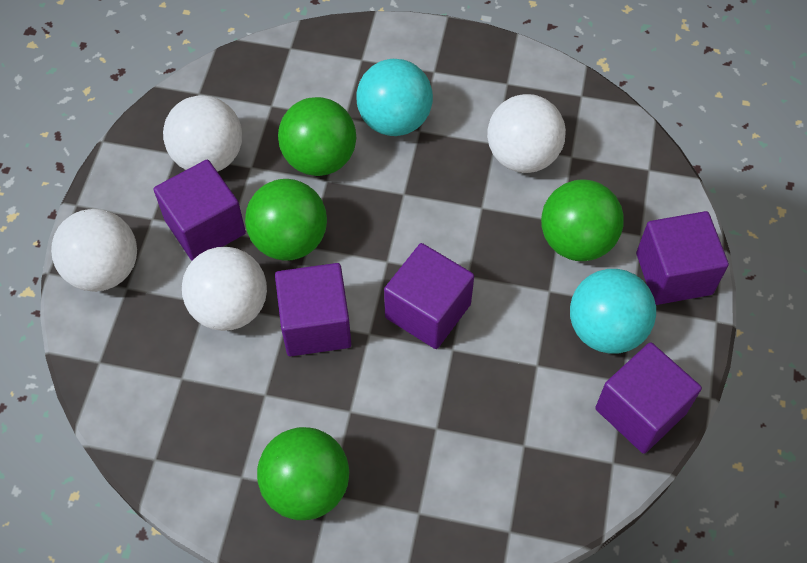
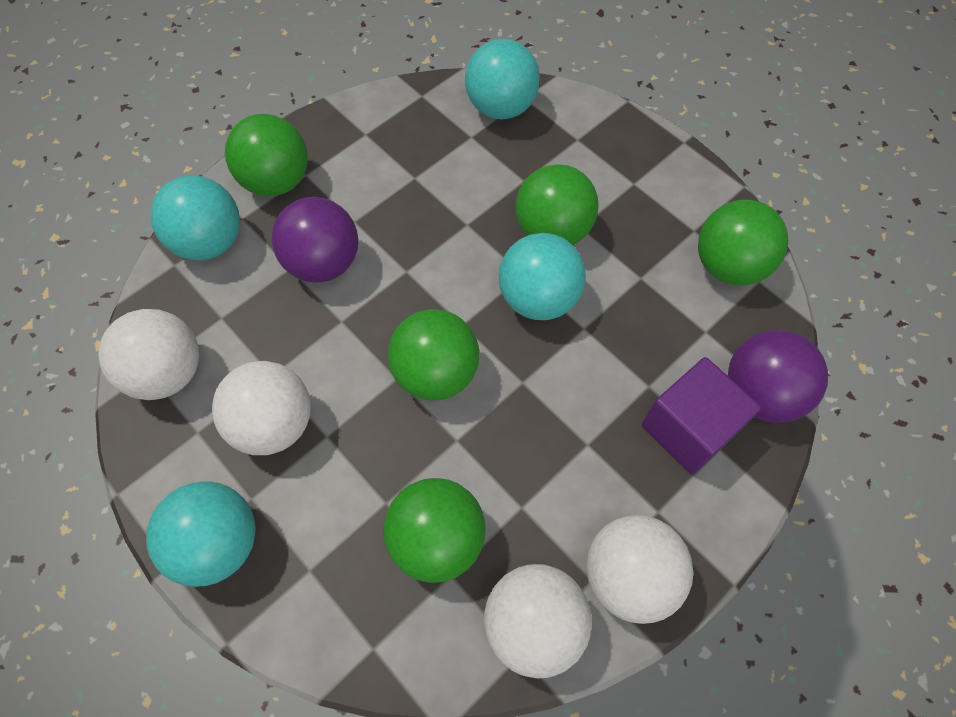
green ball: [245,179,327,261] [257,427,349,520] [278,97,356,176] [541,180,624,261] = 4 -> [225,114,308,196] [383,478,486,583] [388,309,479,401] [515,164,599,245] [698,200,788,285] = 5
purple ball: none = 0 -> [272,197,358,283] [728,330,828,423] = 2
purple cube: [154,160,246,261] [275,263,351,356] [384,243,474,349] [595,342,702,454] [636,211,729,305] = 5 -> [642,357,761,474] = 1
turquoise ball: [356,59,433,136] [570,269,656,354] = 2 -> [146,482,256,587] [150,175,240,260] [465,39,540,119] [499,233,586,320] = 4

